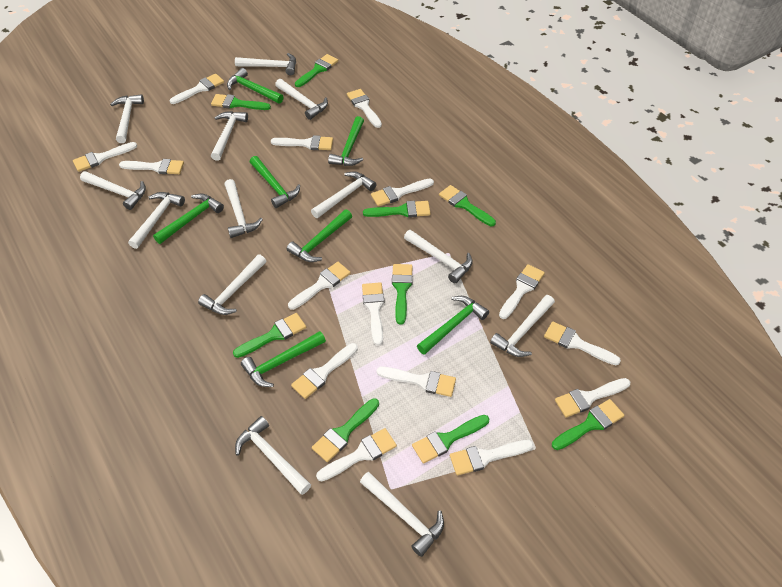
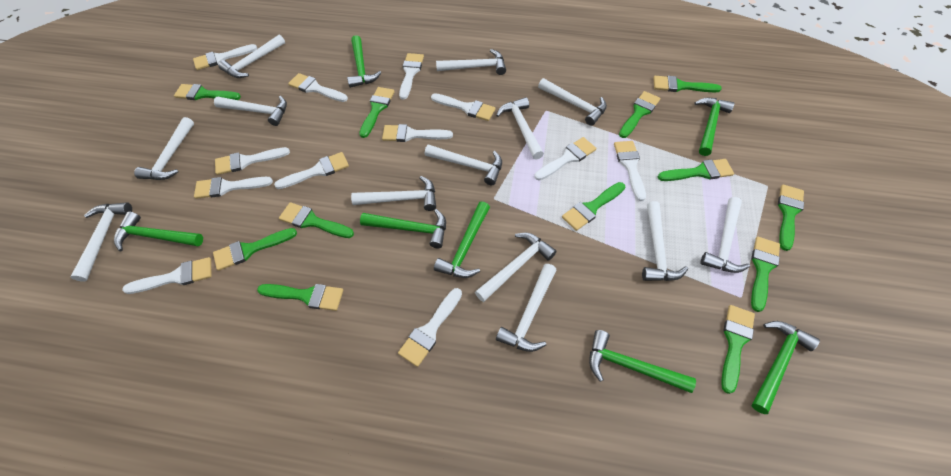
green brush: [211,94,271,110] [233,313,306,358] [295,54,338,87] [312,398,379,462] [363,201,431,218] [392,264,413,324] [412,415,490,464] [439,185,496,226] [552,399,625,450] = 9 -> [174,84,241,100] [213,228,297,271] [257,284,343,311] [279,202,354,238] [359,87,395,138] [562,182,625,231] [619,91,660,138] [654,76,722,92] [658,159,734,181] [721,305,755,394] [751,237,780,312] [778,184,804,251] = 12
white brush: [73,142,137,172] [119,159,184,174] [170,74,224,104] [271,135,333,150] [288,262,351,310] [291,343,358,399] [316,428,397,481] [347,89,382,128] [362,282,384,346] [371,178,434,207] [376,367,456,397] [450,440,534,475] [499,264,545,319] [544,321,621,365] [555,378,630,417] = 15 -> [122,257,212,294] [193,44,258,70] [194,177,273,199] [215,147,290,175] [274,152,349,189] [288,73,348,102] [382,124,453,142] [398,288,462,367] [399,53,424,99] [431,93,496,121] [535,137,596,181] [614,141,646,201] = 12

